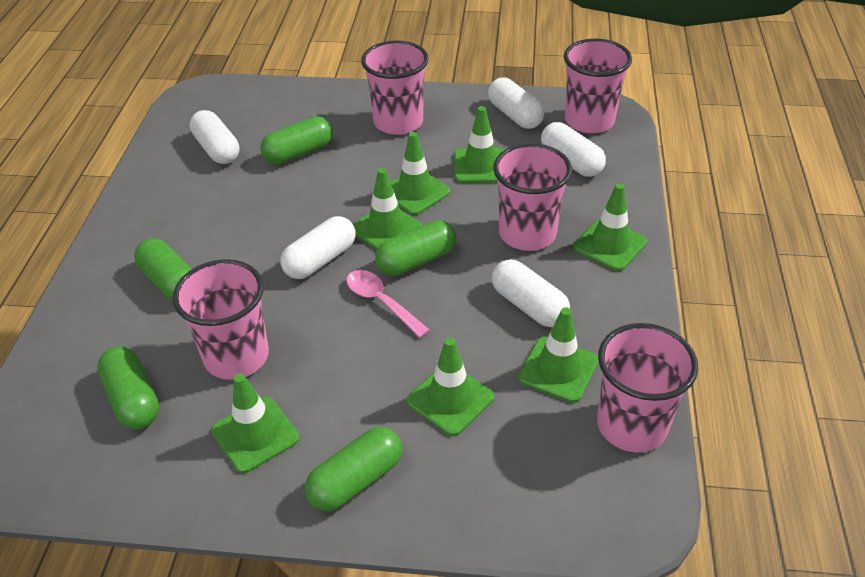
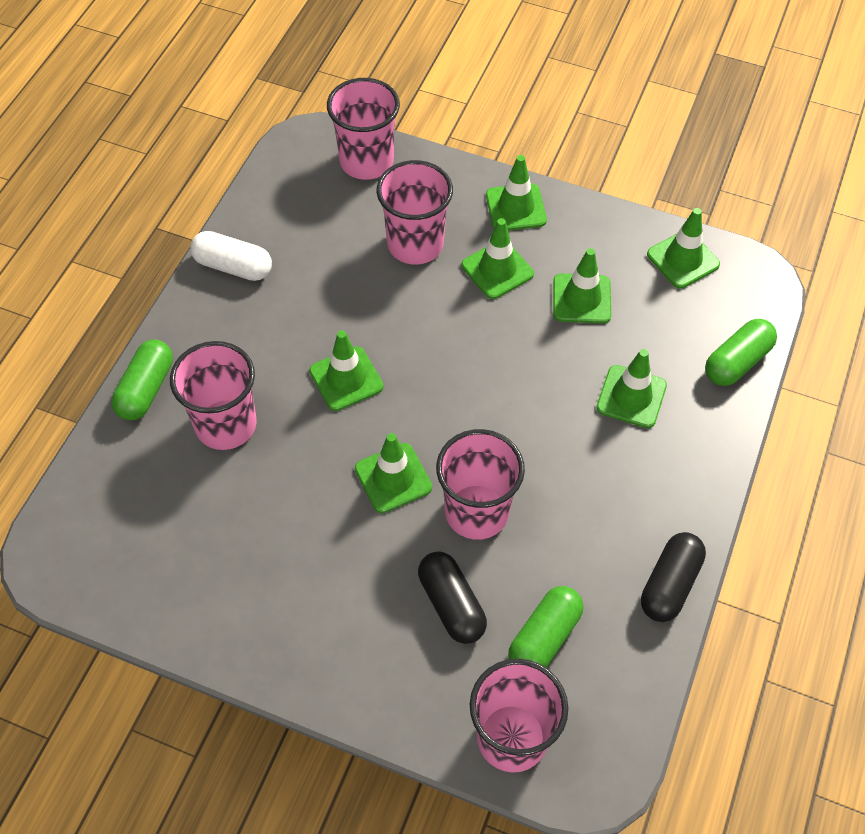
black capsule: none = 0 -> [418,551,487,644] [641,532,706,622] = 2
green capsule: [97,346,159,429] [134,238,192,301] [260,116,333,164] [304,427,402,511] [375,220,456,276] = 5 -> [111,339,173,421] [508,586,583,667] [705,319,777,386] = 3
pink spoon: [346,270,430,338] = 1 -> none = 0
white capsule: [190,110,239,164] [280,216,356,279] [488,77,544,129] [492,259,570,327] [541,122,606,177] = 5 -> [190,231,272,281] = 1

